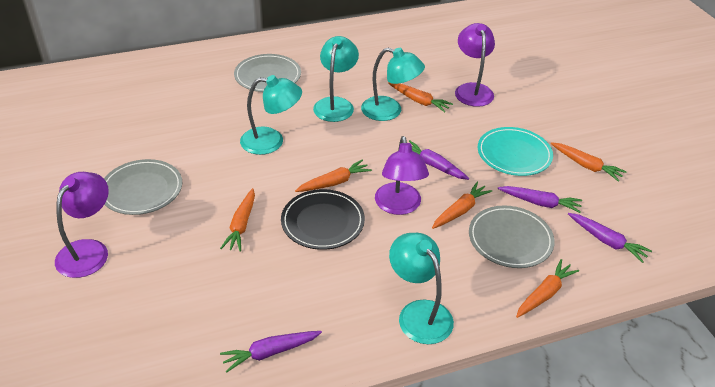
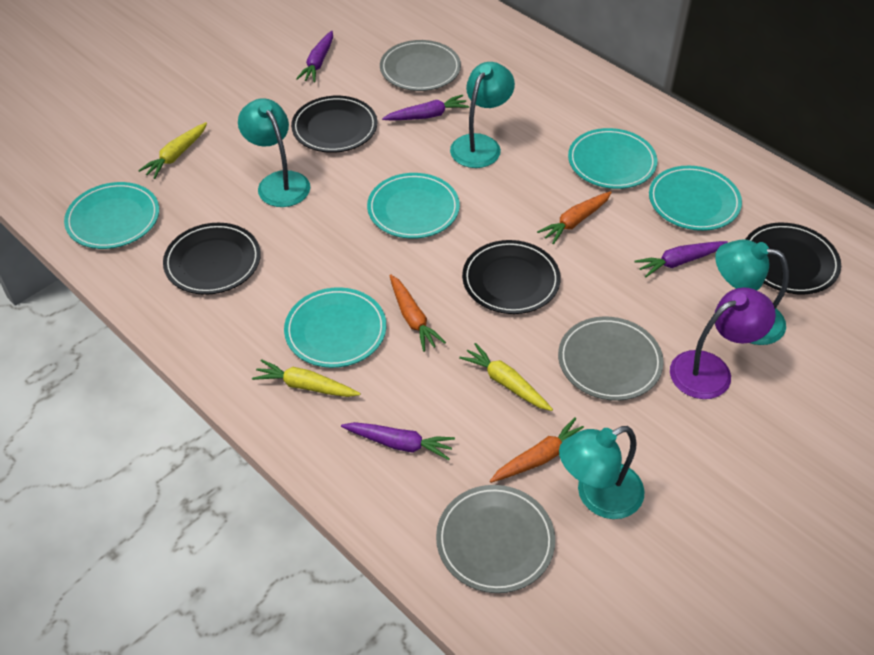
black plate: [281,189,365,250] = 1 -> [163,223,261,295] [291,96,377,153] [462,240,561,314] [745,223,841,294] = 4
orange carrot: [220,188,255,251] [295,160,372,192] [388,82,453,112] [432,182,492,229] [516,259,579,318] [551,142,627,182] = 6 -> [389,274,446,352] [490,417,584,483] [537,191,612,244] = 3
purple lamp: [55,172,109,278] [375,136,429,215] [455,23,495,107] = 3 -> [670,287,776,399] = 1
turquoise plate: [478,127,553,176] = 1 -> [64,182,159,249] [284,287,386,368] [367,173,460,239] [568,128,657,189] [649,166,742,231] = 5
yellow carrot: none = 0 -> [138,122,207,179] [252,359,360,397] [459,343,553,411] = 3

